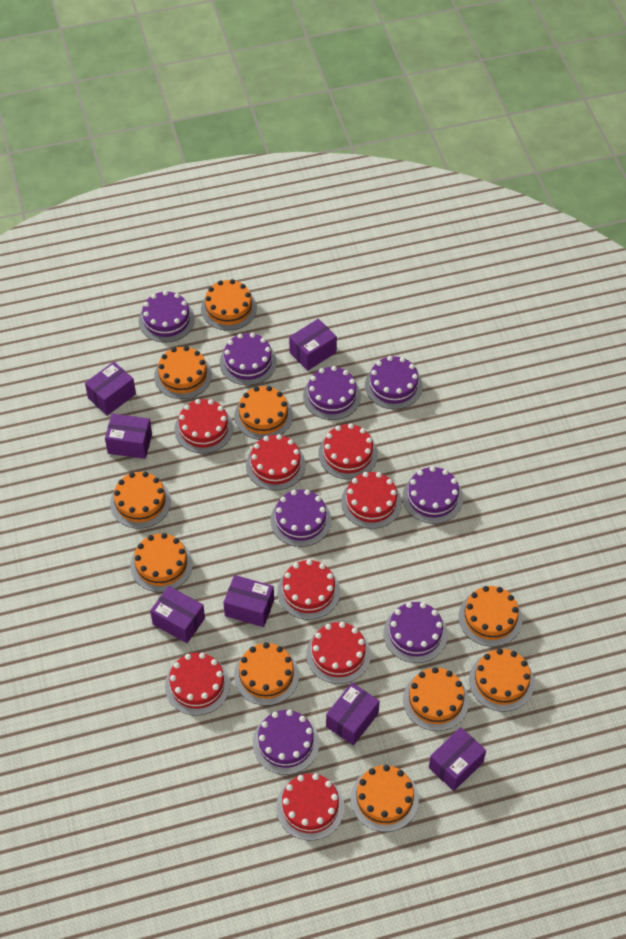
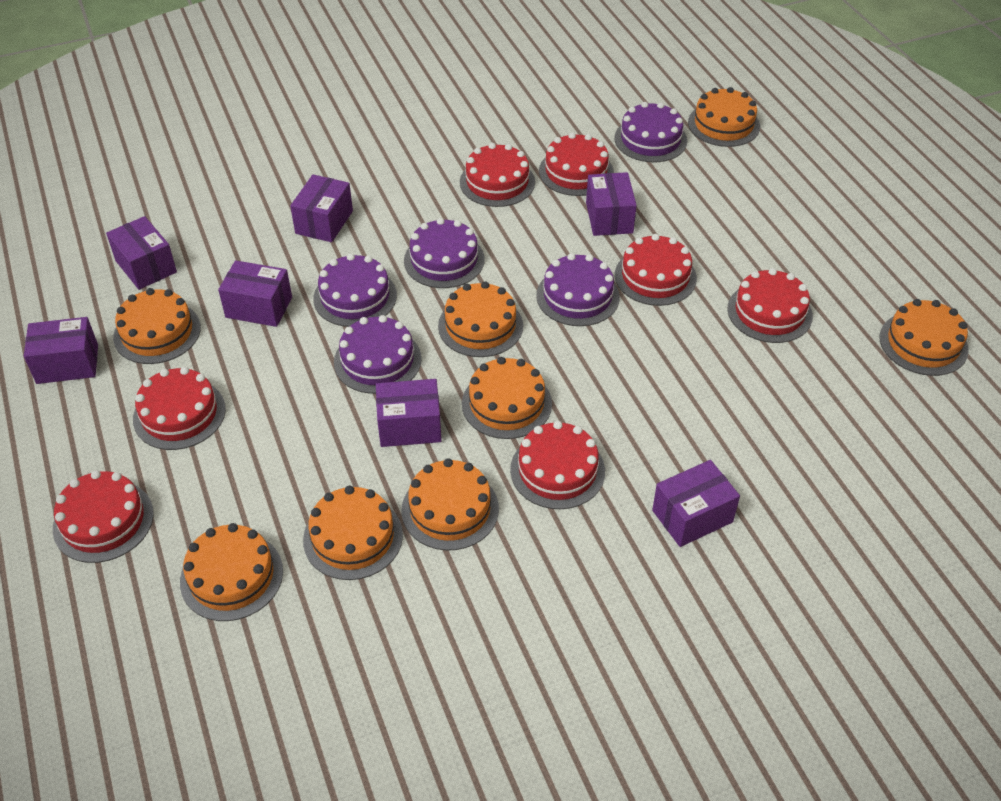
orange cake: [110,472,171,529] [130,533,193,592] [154,346,212,399] [201,279,257,331] [234,386,293,440] [234,642,299,706] [351,765,419,832] [403,667,469,731] [459,586,522,647] [469,648,534,712] = 10 -> [113,288,201,364] [180,523,283,621] [303,486,403,580] [402,458,499,550] [438,281,523,357] [462,357,552,439] [688,87,760,147] [879,299,969,376] = 8
purple cake: [139,291,195,342] [220,333,277,385] [253,710,319,775] [270,489,332,547] [303,366,361,420] [365,356,423,409] [383,602,447,663] [402,466,463,524] = 8 -> [313,254,397,327] [334,315,422,394] [404,218,485,288] [536,253,620,326] [614,102,687,162] = 5
red cake: [165,653,230,716] [175,399,233,453] [246,434,306,490] [276,773,345,841] [277,559,340,620] [306,622,371,684] [318,423,378,479] [341,472,402,529] = 8 -> [53,470,154,563] [133,367,226,450] [460,143,535,207] [510,421,605,509] [539,133,614,196] [615,234,697,306] [727,268,813,343] = 7

